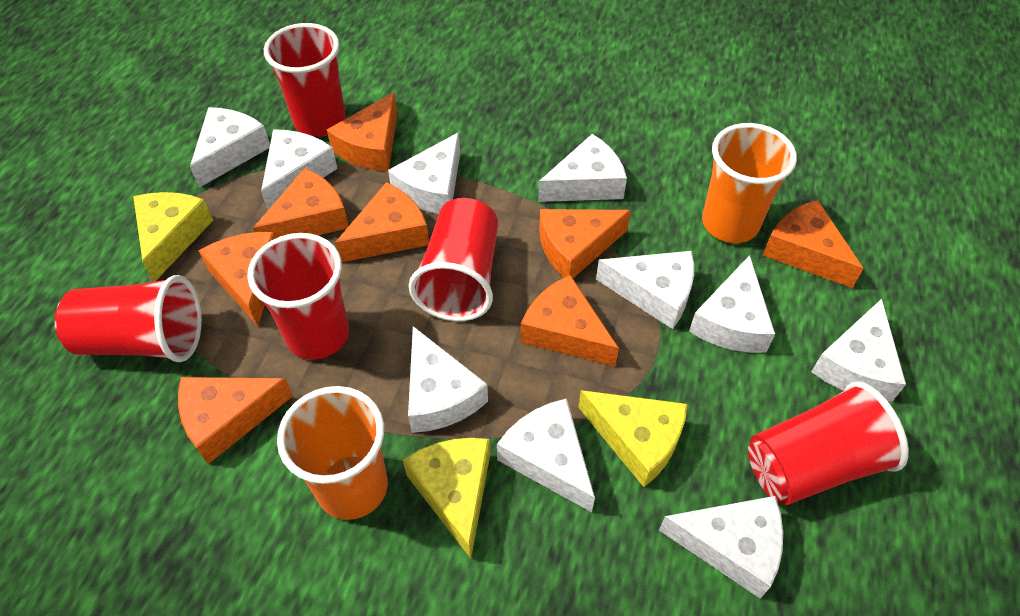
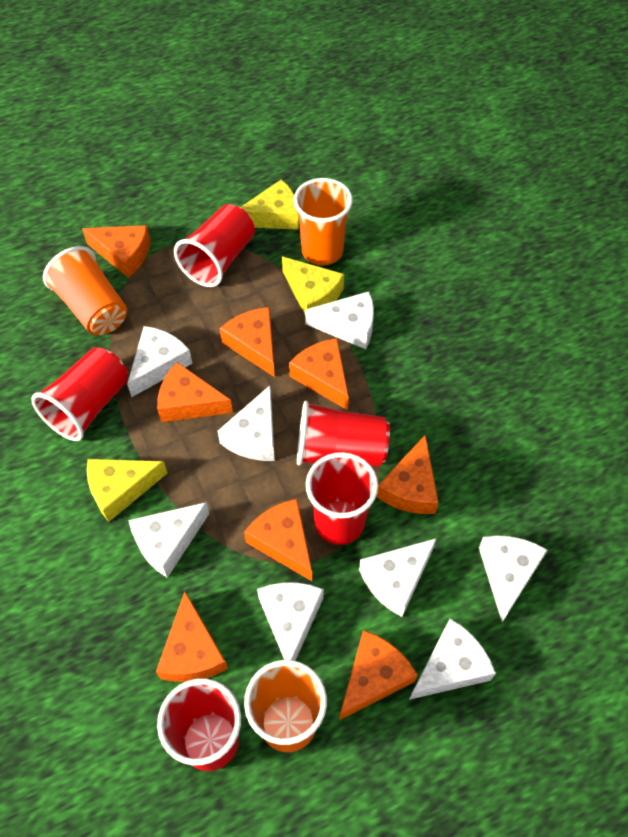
orange cup: [277,386,388,520] [702,123,797,243] = 2 -> [43,246,127,335] [244,660,327,752] [293,178,353,265] = 3
white cheese: [190,107,270,188] [261,129,338,210] [388,132,460,214] [408,326,488,433] [497,398,595,512] [538,134,627,202] [596,251,694,329] [659,496,783,599] [689,255,775,353] [811,299,906,402] = 10 -> [127,326,193,397] [128,502,210,578] [218,386,275,461] [257,583,324,661] [305,291,374,349] [359,538,437,617] [409,618,496,700] [479,535,548,622] = 8

